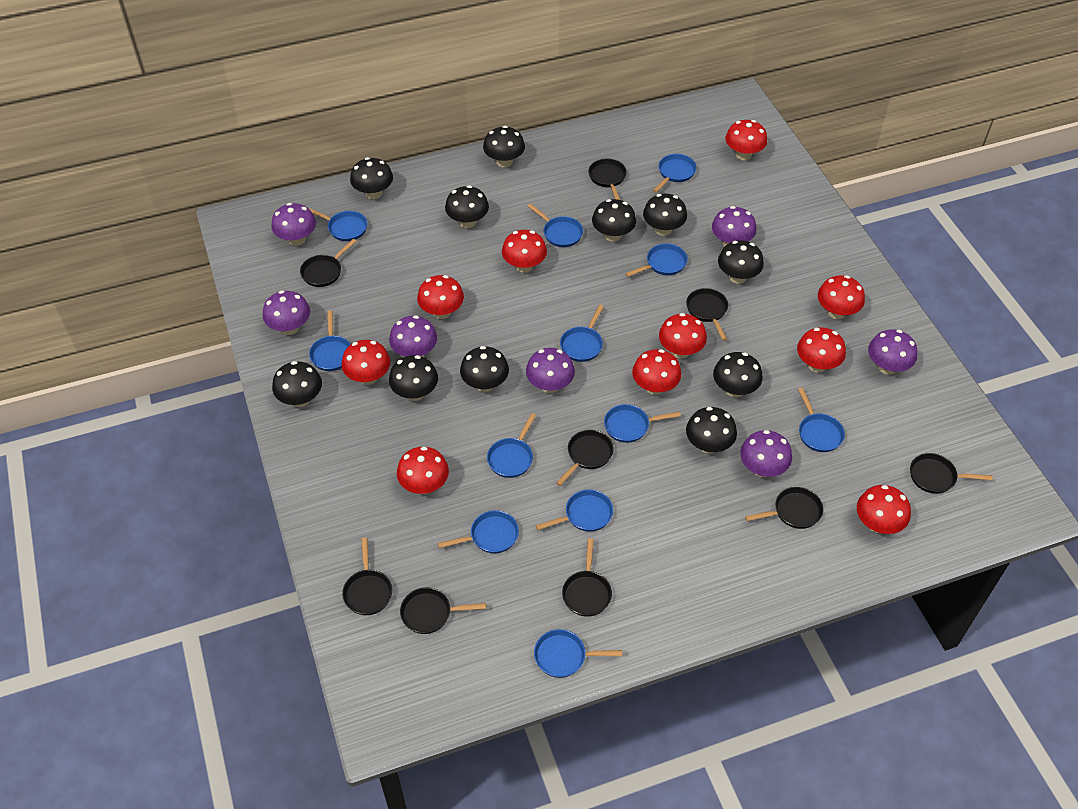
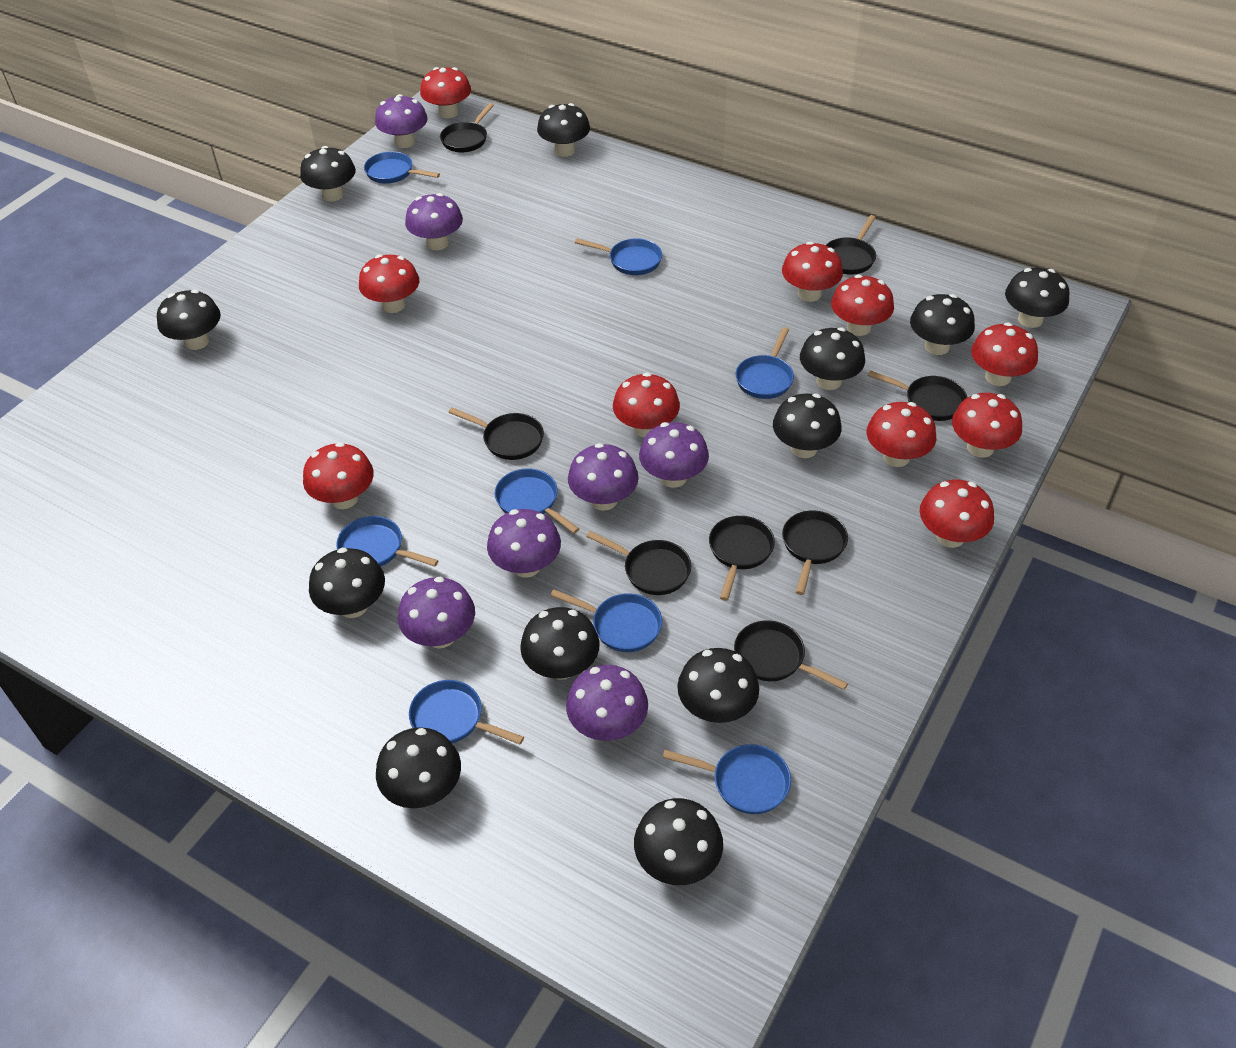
black mushroom: [272,361,322,407] [350,157,393,199] [389,355,438,401] [445,185,489,228] [460,346,509,392] [483,126,525,167] [592,199,636,242] [643,194,687,236] [686,407,737,454] [713,352,763,397] [718,240,764,284] = 11 -> [157,290,221,350] [300,146,356,202] [309,548,385,618] [376,727,461,808] [520,607,600,679] [537,103,590,157] [634,798,723,885] [677,648,759,723] [773,394,842,458] [800,327,865,390] [910,294,975,355] [1005,268,1069,328] = 12
black pan: [300,239,357,287] [342,537,392,615] [400,587,486,634] [556,430,614,486] [562,538,612,617] [588,158,627,200] [686,288,728,341] [745,487,823,529] [910,453,993,494] = 9 -> [440,103,494,152] [448,407,544,460] [586,531,691,595] [709,516,775,601] [734,620,848,690] [782,511,848,595] [826,215,876,275] [868,370,968,421] = 8
blue pan: [309,208,367,241] [309,310,351,371] [438,510,519,553] [487,413,536,478] [528,204,583,247] [534,629,622,678] [536,489,613,532] [560,305,604,362] [604,404,681,443] [625,243,688,277] [653,154,697,193] [798,387,845,452] = 12 -> [336,516,439,567] [364,152,440,184] [409,680,524,744] [495,468,579,534] [550,589,662,652] [575,238,662,275] [662,744,791,814] [735,327,794,399] = 8

